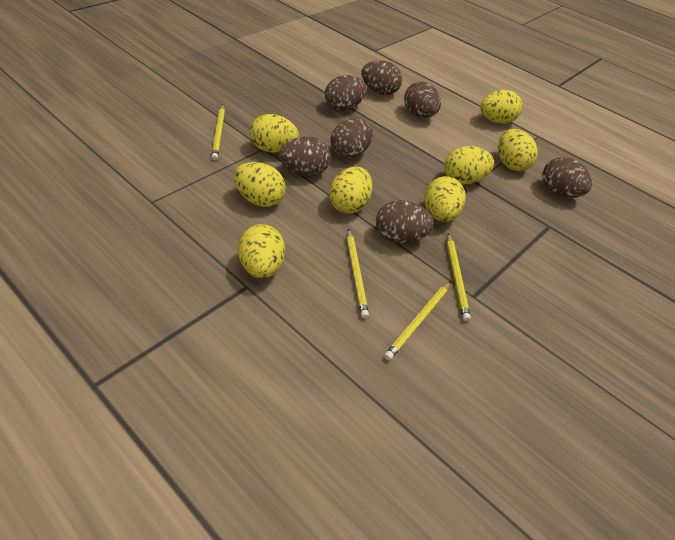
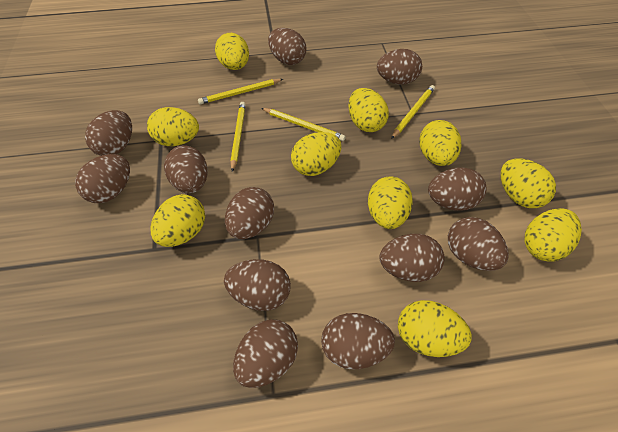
brown egg: [279,136,331,176] [325,75,367,111] [331,118,373,159] [361,61,402,95] [376,200,434,243] [404,82,441,118] [542,157,592,198] = 7 -> [75,154,130,203] [85,110,132,156] [164,145,208,193] [224,259,291,311] [225,187,274,239] [233,319,298,388] [268,28,306,65] [321,313,395,369] [377,49,422,85] [380,234,445,282] [428,167,486,211] [448,217,509,271] = 12
yellow egg: [234,162,286,207] [238,224,285,278] [250,114,299,153] [329,166,372,214] [425,176,466,222] [444,146,494,184] [480,90,523,124] [498,129,538,171] = 8 -> [147,107,199,146] [151,194,205,247] [215,33,249,70] [291,132,341,176] [348,88,389,132] [368,177,413,229] [398,300,472,357] [419,120,461,166] [501,158,556,208] [524,208,582,262] = 10

